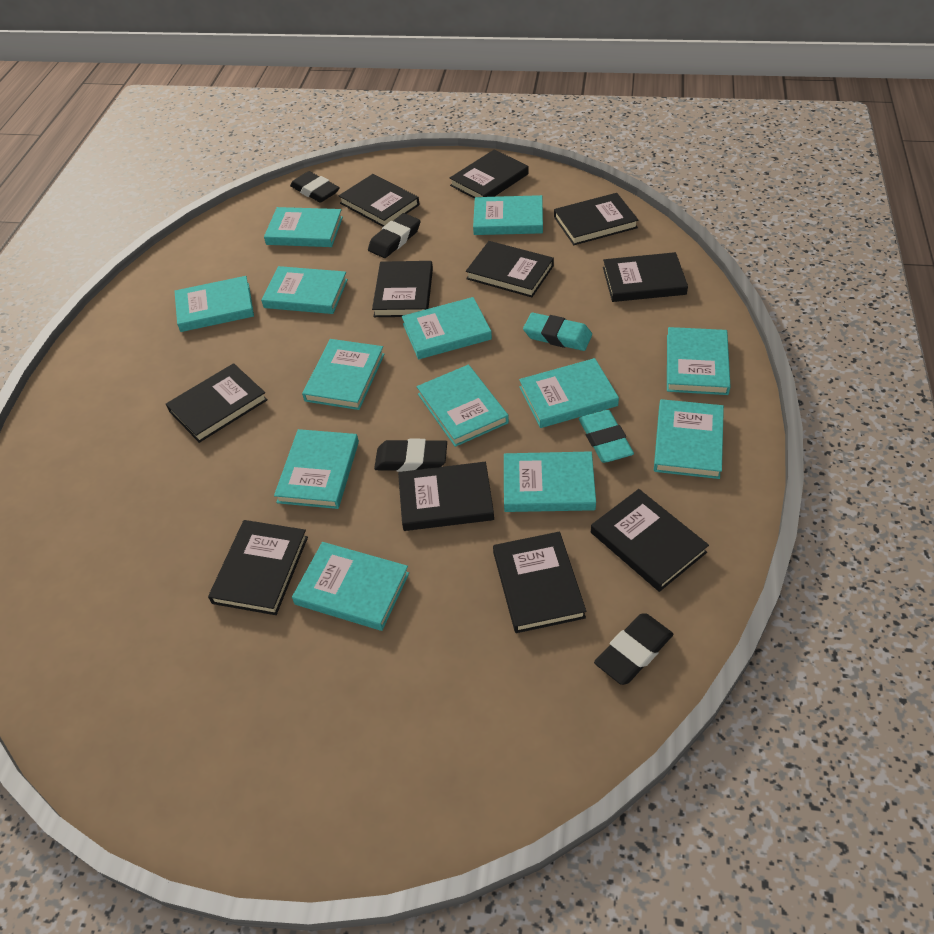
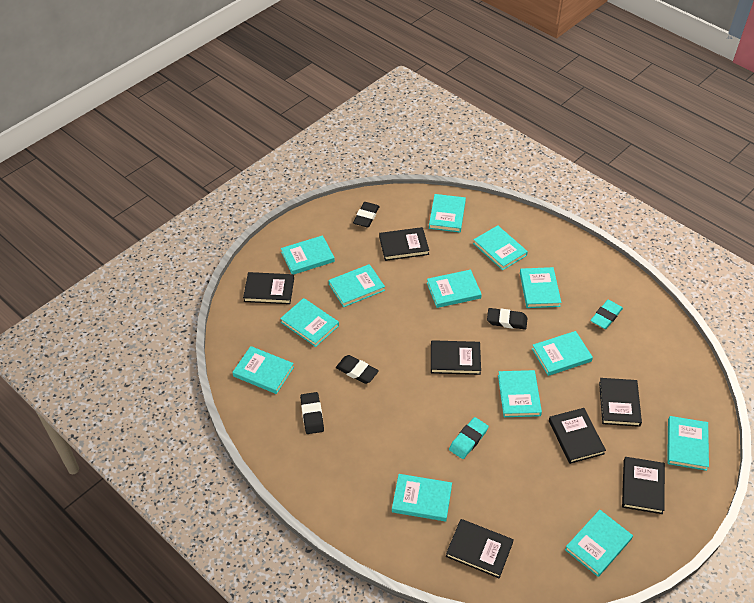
black book: [166,363,268,443] [208,520,308,615] [339,174,419,227] [372,261,433,317] [398,462,494,531] [450,149,529,199] [466,241,554,297] [493,532,586,633] [554,193,638,245] [591,489,709,592] [603,252,688,302] = 11 -> [243,272,294,304] [379,227,429,261] [431,340,481,375] [446,519,514,578] [549,408,606,464] [599,378,642,427] [622,457,665,514] = 7

